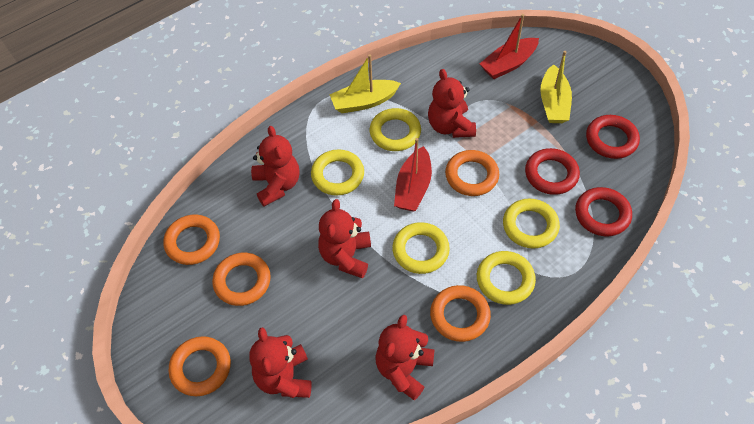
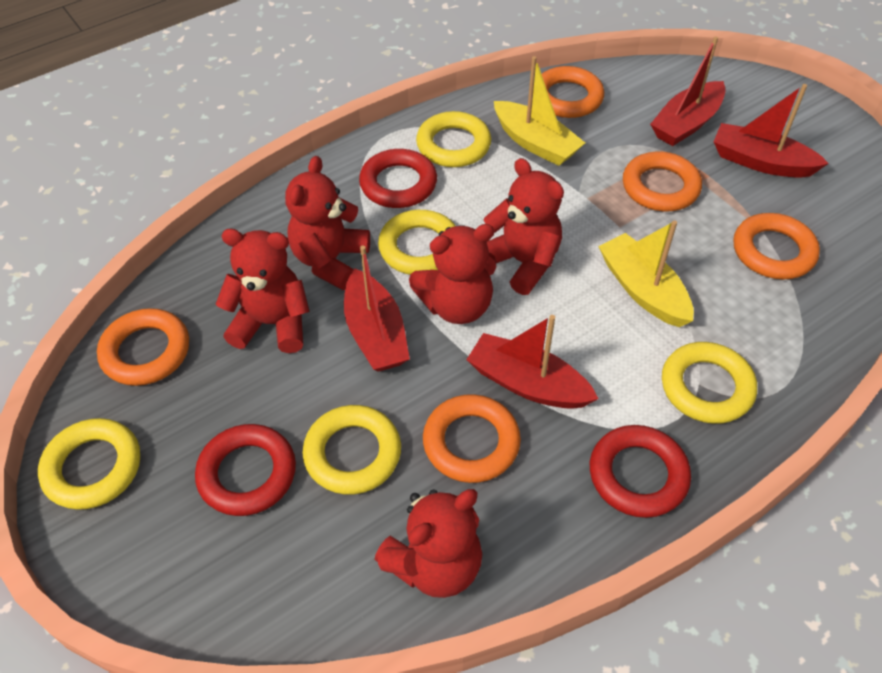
red boat: [394,138,432,211] [480,14,539,79] = 2 -> [344,246,410,372] [466,315,599,409] [650,36,726,146] [714,84,829,178] = 4

